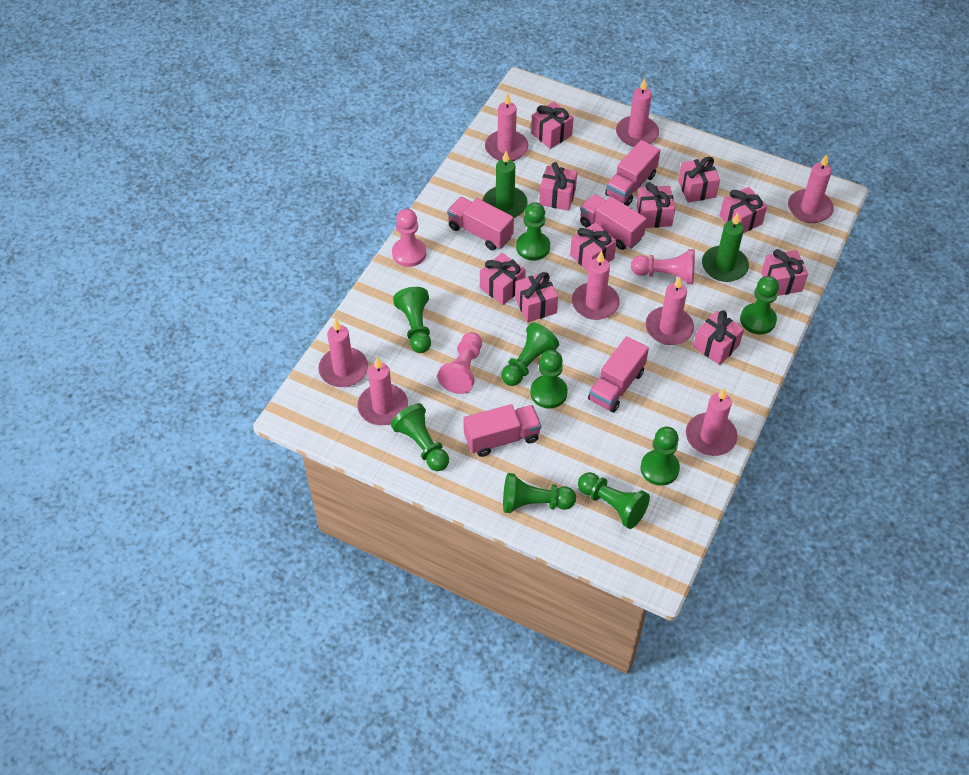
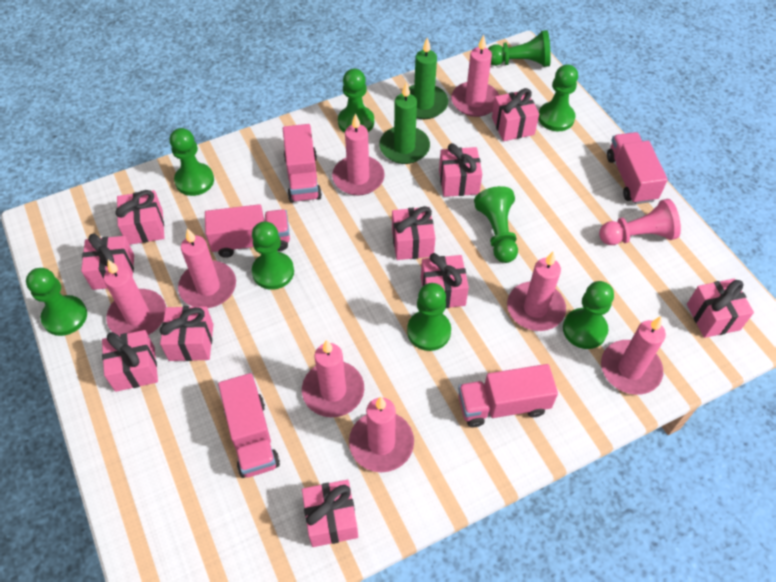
pink pawn: [392,209,426,267] [437,332,482,394] [631,249,695,284] = 3 -> [599,199,681,245] = 1

